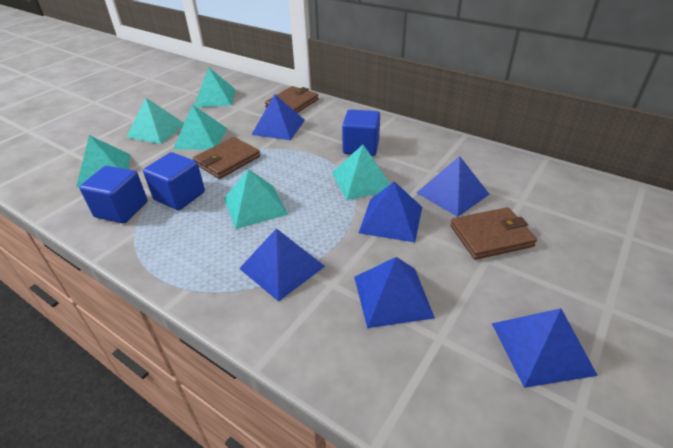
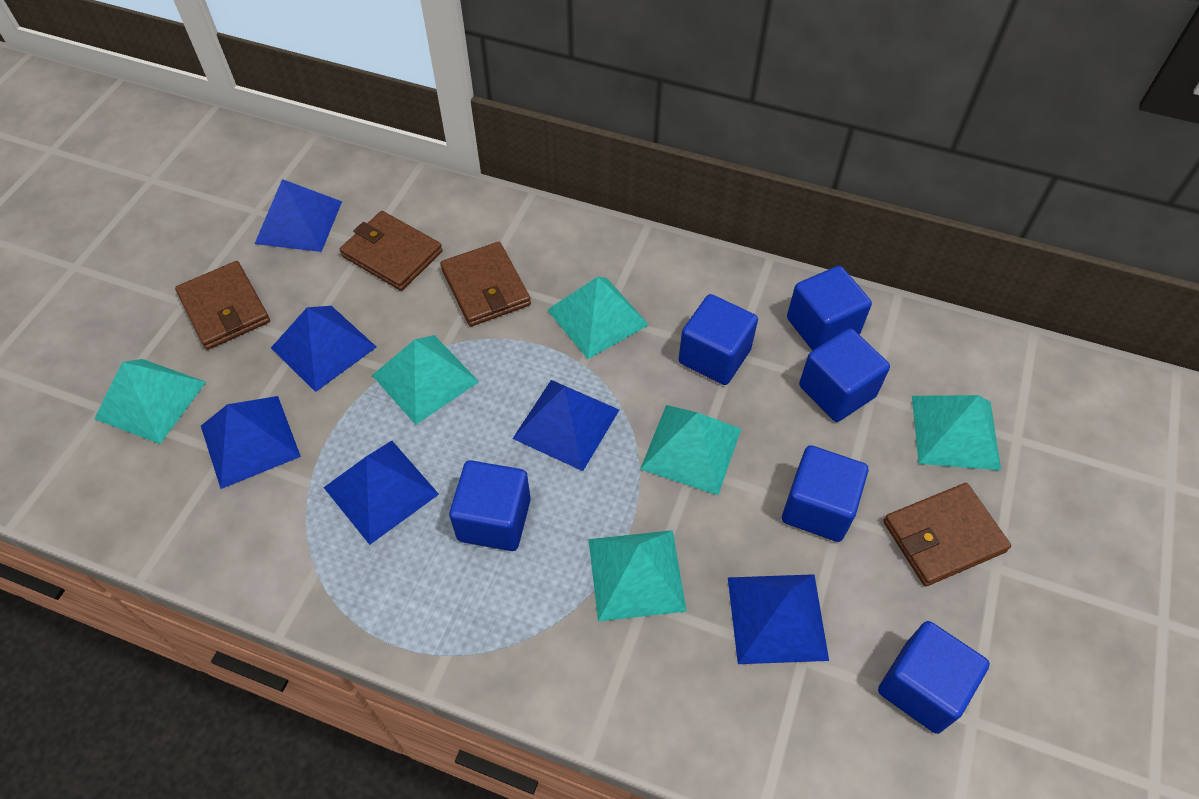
blue cube: [79,166,148,223] [143,152,205,210] [342,109,380,156] = 3 -> [449,460,531,551] [679,294,758,385] [782,445,868,542] [787,266,872,351] [799,328,890,422] [878,621,990,734] = 6
brown wallet: [193,137,260,179] [265,86,319,113] [450,207,537,260] = 3 -> [175,261,270,350] [340,211,443,291] [440,242,531,326] [883,483,1011,586] = 4

